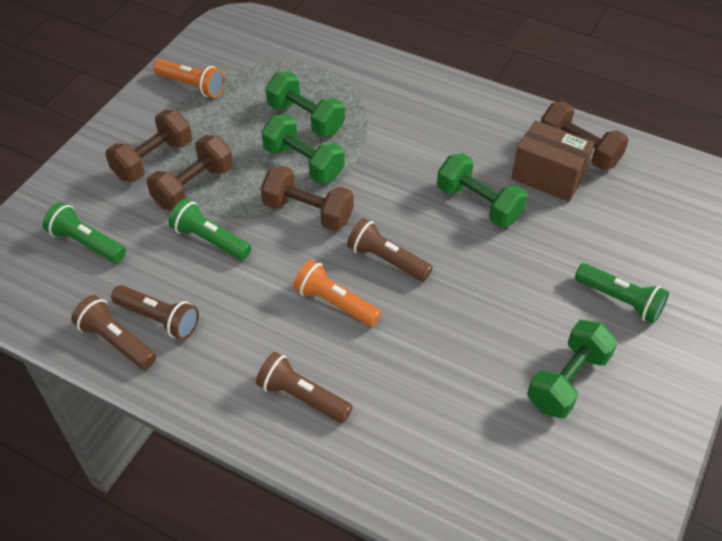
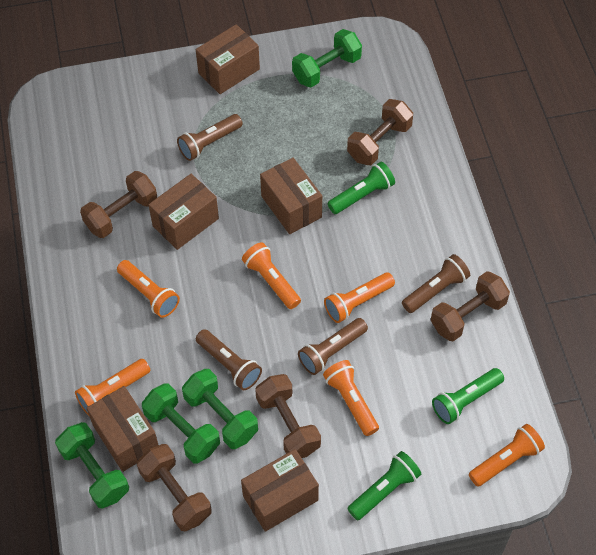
brown box: [511,120,594,202] = 1 -> [87,386,159,472] [149,174,219,250] [196,24,260,94] [241,449,319,532] [260,158,322,234] = 5
brown dumbbell: [105,110,192,182] [147,135,233,210] [261,166,354,231] [541,102,628,170] = 4 -> [80,171,157,238] [137,444,212,532] [255,374,321,458] [347,99,413,165] [431,271,510,341] = 5
orange flashlight: [153,59,225,98] [293,260,381,327] = 2 -> [75,359,150,416] [117,260,180,318] [242,242,301,309] [323,360,379,436] [324,272,395,323] [469,424,545,487] = 6

